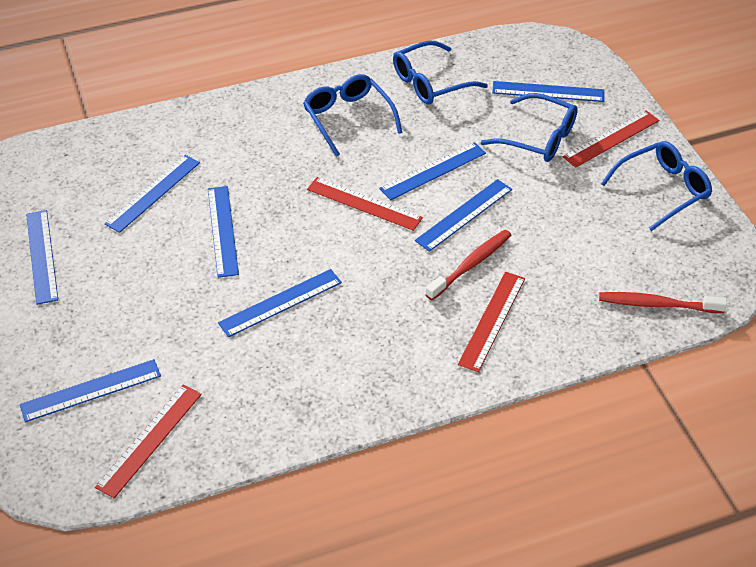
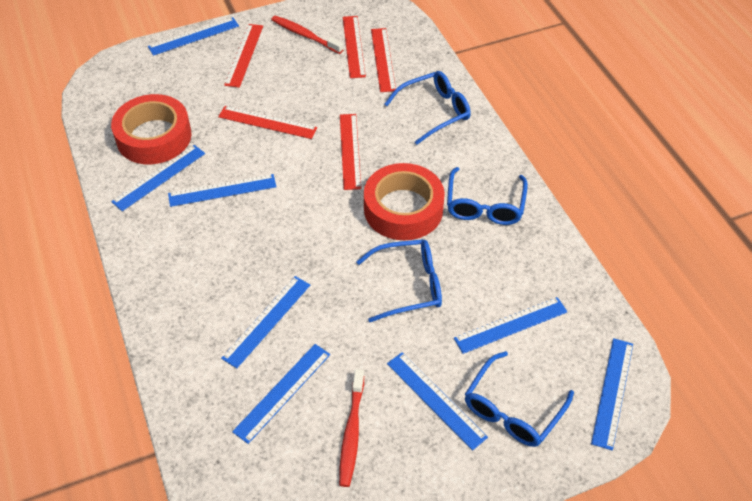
red ruler: [95,385,202,498] [307,177,423,231] [458,272,525,372] [563,110,659,168] = 4 -> [218,106,317,139] [224,24,263,88] [340,114,361,190] [343,16,366,78] [371,28,396,92] = 5
red tape: none = 0 -> [111,94,192,164] [364,163,445,240] = 2

